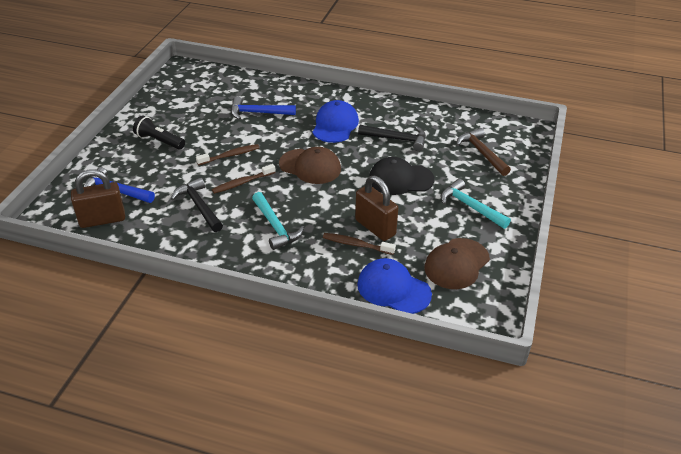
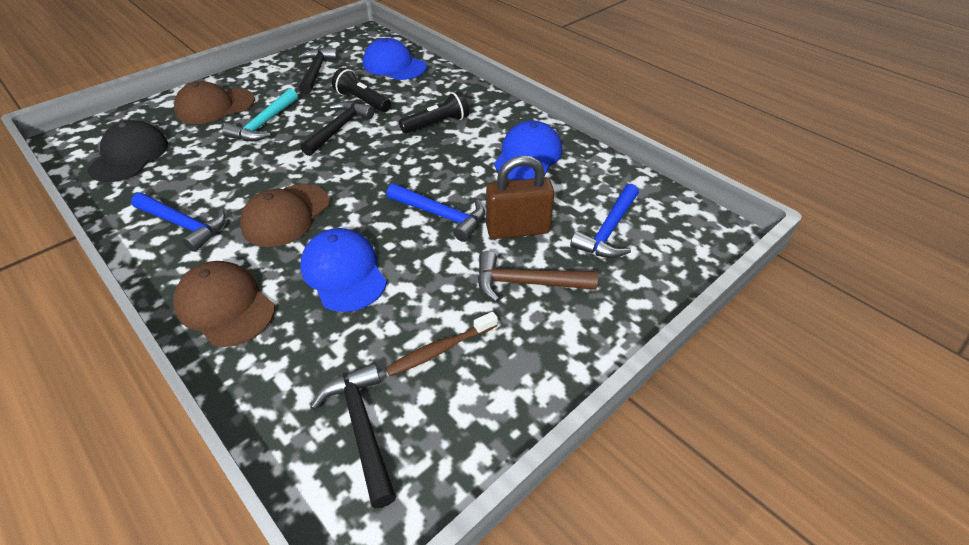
black flashlight: [133,115,185,150] = 1 -> [332,68,391,112] [399,91,469,134] = 2
black hammer: [171,177,223,232] [358,125,426,151] = 2 -> [298,48,339,94] [300,101,374,156] [310,363,396,508] = 3
blue cap: [312,100,359,143] [357,258,432,314] = 2 -> [300,228,387,312] [363,38,427,80] [494,120,562,180] = 3
blue hammer: [84,167,155,203] [231,96,296,120] = 2 -> [131,193,226,252] [387,183,485,242] [570,184,639,258] = 3
brown cap: [279,147,341,184] [424,238,490,289] = 2 -> [173,261,275,347] [174,81,255,124] [240,184,330,247] = 3
brown padlock: [71,169,125,228] [355,176,398,241] = 2 -> [486,155,555,239] = 1
brown toothbrush: [196,144,260,165] [212,164,276,194] [323,233,396,255] = 3 -> [386,311,498,376] = 1
turquoise hammer: [252,192,304,250] [441,179,511,229] = 2 -> [223,89,298,141] = 1

